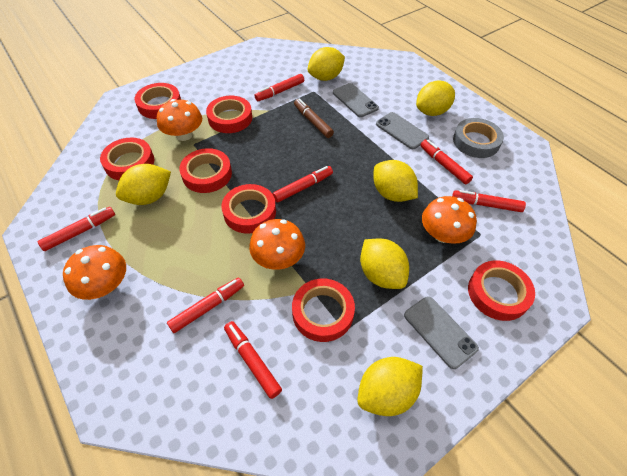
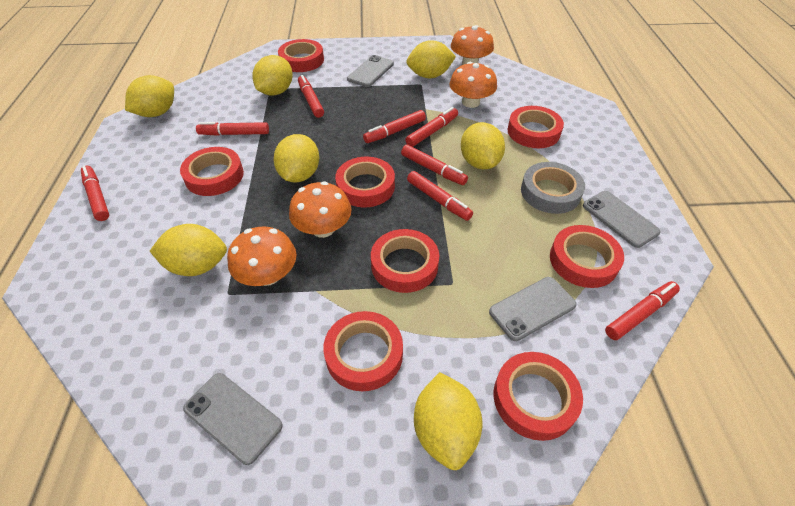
brown marker: [294,98,334,138] = 1 -> none = 0
grey phone: [333,83,379,117] [376,112,429,149] [404,296,479,369] = 3 -> [183,373,283,465] [347,55,394,87] [489,277,577,341] [583,191,661,248] = 4
red marker: [38,207,115,251] [167,278,244,333] [224,321,282,399] [254,74,304,101] [273,166,333,203] [420,140,473,184] [452,190,526,212] = 7 -> [81,166,109,221] [196,122,269,136] [298,75,324,118] [363,110,426,143] [401,145,468,185] [405,107,458,147] [407,171,473,221] [605,281,680,340] = 8
red tape: [100,138,154,180] [135,83,181,119] [179,148,232,193] [206,96,252,133] [222,184,276,234] [292,279,355,342] [468,261,535,321] = 7 -> [180,147,244,196] [278,39,324,72] [323,311,403,391] [335,157,395,207] [371,229,439,293] [493,352,583,441] [507,106,564,148] [550,225,624,288] = 8
yellow lemon: [116,164,171,205] [308,47,345,81] [357,357,423,416] [360,239,409,289] [373,160,418,202] [416,81,455,116] = 6 -> [125,75,174,117] [150,224,227,276] [252,55,293,96] [274,134,319,182] [406,40,456,78] [414,372,482,470] [461,122,505,169] = 7

